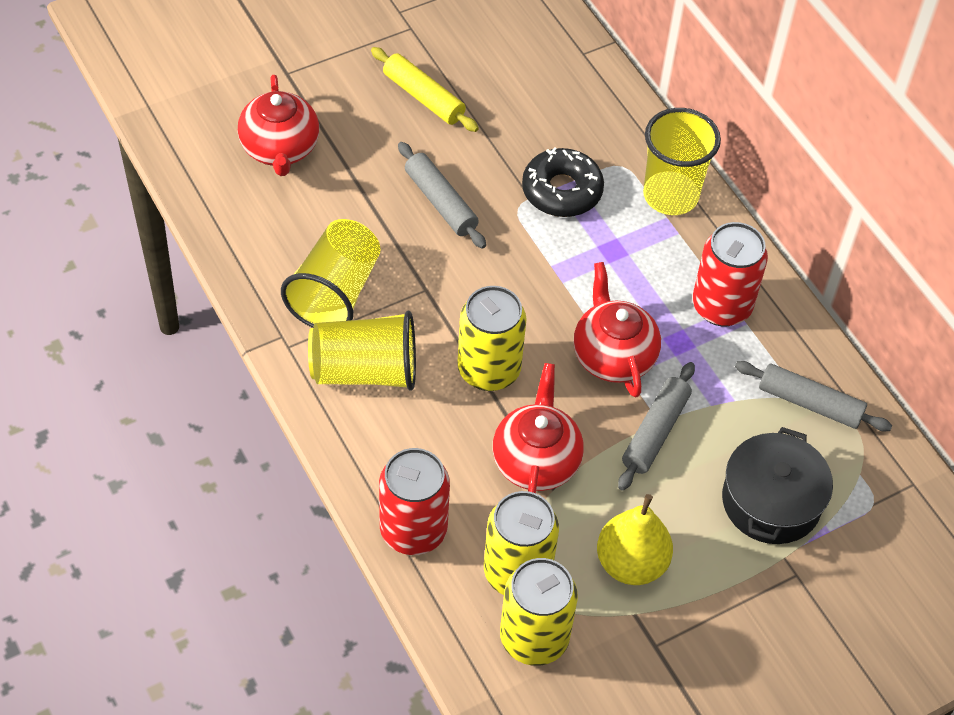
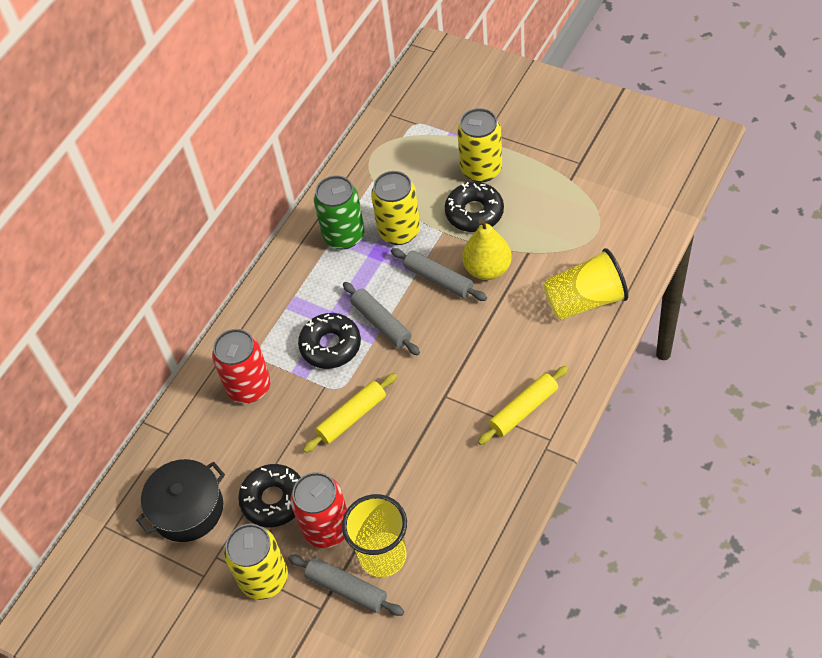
black donut: [522,147,604,217] = 1 -> [238,464,301,527] [298,313,361,369] [445,182,504,232] = 3
green can: none = 0 -> [314,175,365,249] = 1
red teapot: [238,75,319,176] [493,363,584,493] [574,262,661,398] = 3 -> none = 0
yellow cup: [281,219,380,328] [308,311,416,391] [643,108,721,215] = 3 -> [342,494,407,577] [544,248,628,320] = 2
yellow rolling pin: [371,47,479,132] = 1 -> [303,373,397,453] [478,366,568,445] = 2

